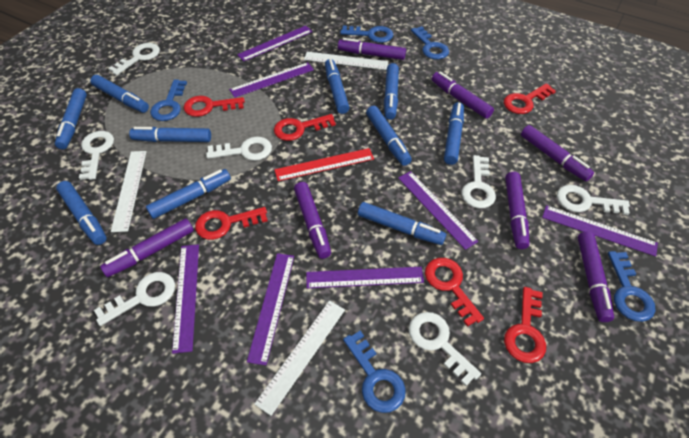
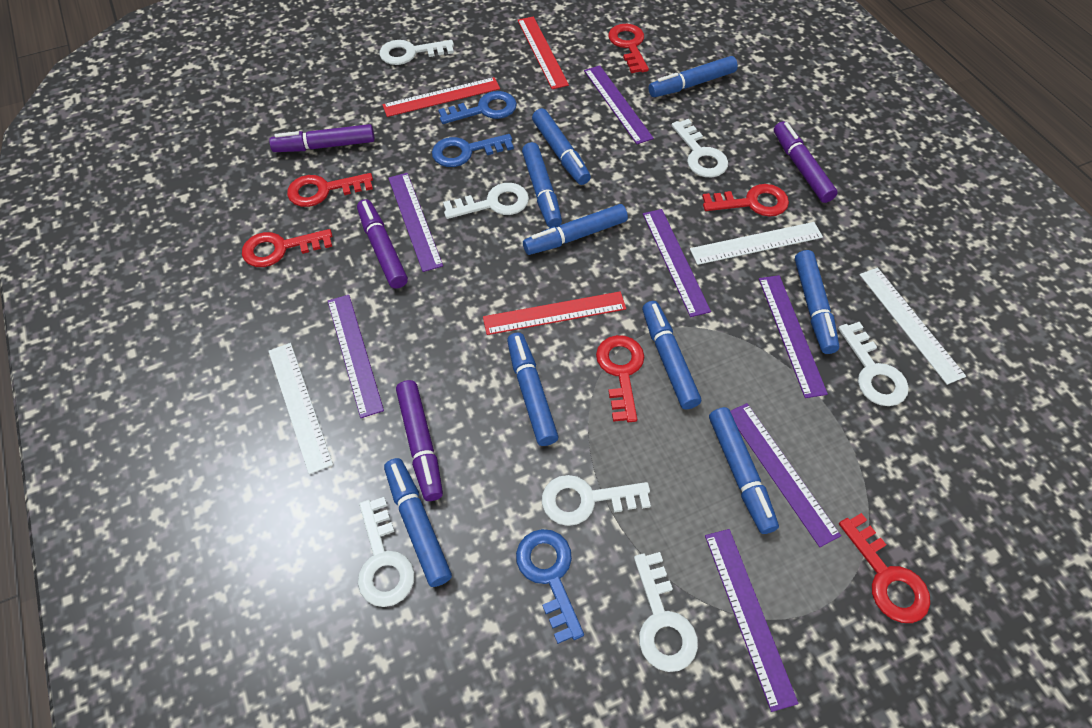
blue key: [150,80,187,121] [340,26,393,43] [343,331,406,413] [411,26,449,59] [608,251,655,322] = 5 -> [432,134,514,167] [438,91,517,124] [516,529,584,644] = 3
blue marker: [55,88,87,149] [56,181,107,245] [90,75,149,113] [129,127,211,142] [146,169,231,219] [325,59,350,114] [358,202,446,245] [366,106,412,166] [384,63,399,120] [444,102,464,165] = 10 -> [384,458,452,587] [507,333,559,446] [522,142,562,228] [523,204,628,255] [532,108,591,185] [642,301,701,409] [649,56,738,97] [709,407,779,534] [795,250,839,354] = 9
purple marker: [100,218,194,277] [294,182,331,259] [338,38,406,60] [432,72,494,119] [505,172,530,249] [521,125,594,181] [578,231,614,322] = 7 -> [269,124,375,152] [357,199,408,289] [396,380,443,501] [774,121,838,203] = 4
red ruler: [274,148,374,181] = 1 -> [382,77,500,117] [483,291,626,335] [518,16,569,89] = 3

